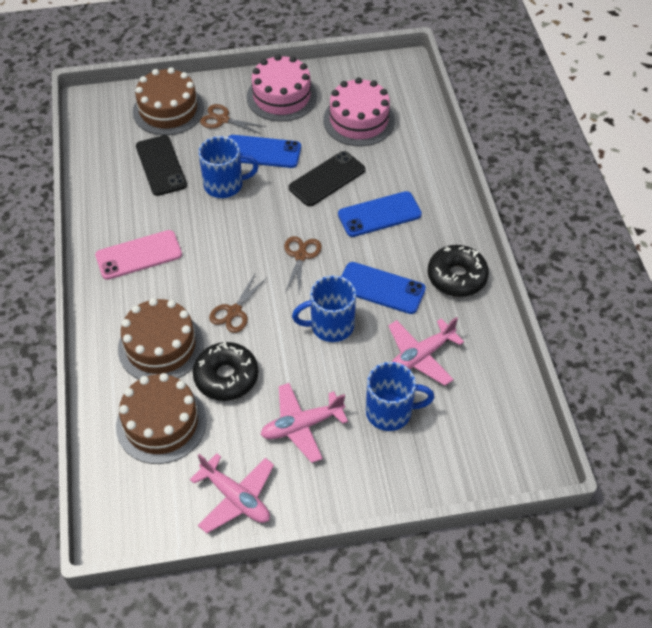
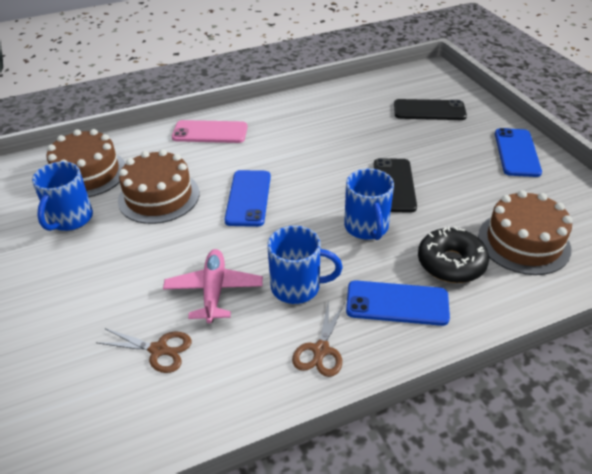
black donut: [193,342,258,401] [428,245,489,297] = 2 -> [418,226,489,283] = 1
brown scissors: [200,104,267,134] [209,272,268,333] [284,236,322,293] = 3 -> [96,328,192,373] [292,299,345,377] = 2
pink cake: [247,54,317,122] [323,77,395,146] = 2 -> none = 0
pink plane: [190,453,274,533] [260,383,348,463] [388,317,464,386] = 3 -> [163,249,263,323] = 1

